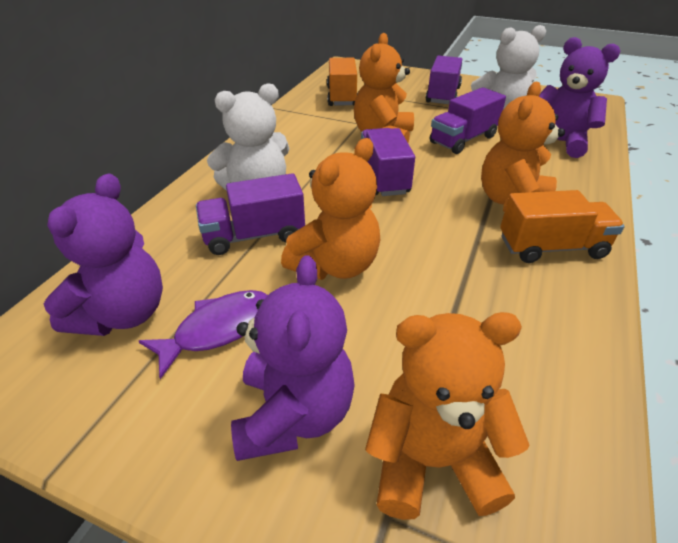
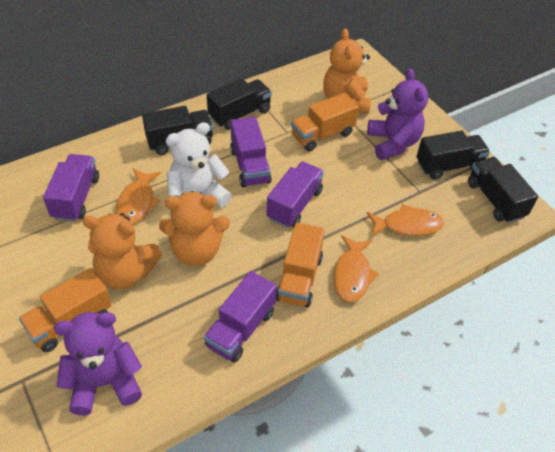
black truck: none = 0 -> [142,106,213,155] [207,78,272,130] [416,131,490,180] [468,157,538,223] = 4
orange fish: none = 0 -> [116,168,161,225] [334,235,379,302] [367,204,444,237] = 3
orange teddy bear: [281,138,380,280] [354,33,414,143] [365,312,529,520] [481,82,565,212] = 4 -> [82,213,162,290] [159,191,230,266] [323,29,371,114] = 3
orange truck: [327,58,358,106] [500,190,625,263] = 2 -> [19,268,112,352] [276,222,325,308] [291,93,359,151] = 3
purple fish: [139,290,268,379] = 1 -> none = 0
purple teddy bear: [44,173,163,336] [231,255,355,461] [539,37,620,158] = 3 -> [54,312,142,415] [367,69,428,160] = 2
white teddy bear: [207,83,290,191] [471,25,546,109] = 2 -> [166,122,232,207] = 1

